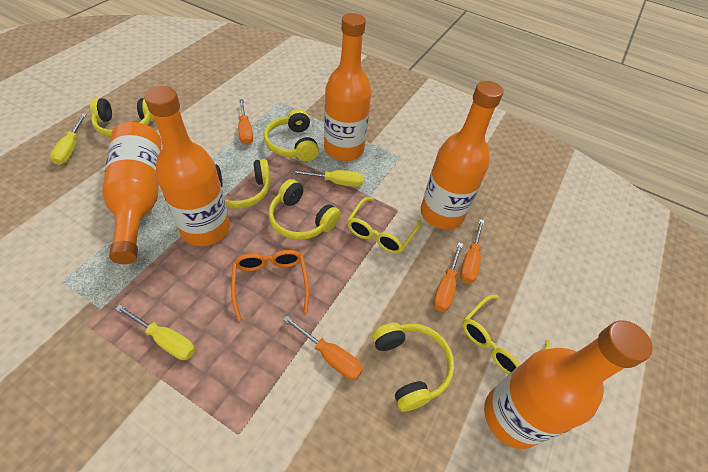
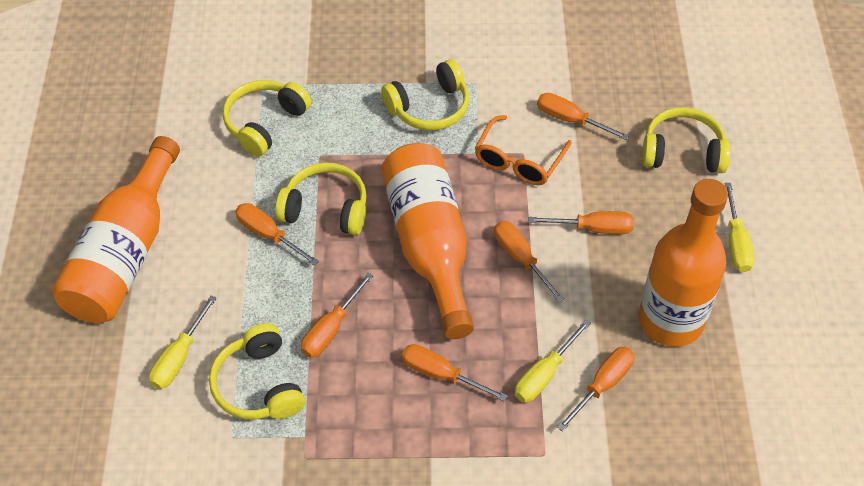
orange bottle: [102,122,161,264] [144,86,230,246] [324,13,371,161] [421,81,504,229] [484,321,653,449] = 5 -> [52,136,180,323] [381,143,474,339] [638,179,728,347] = 3
orange screwdriver: [238,99,253,145] [283,315,363,380] [433,242,463,312] [460,219,484,283] = 4 -> [235,203,319,266] [301,273,373,358] [402,344,508,402] [494,221,564,302] [528,211,634,234] [537,93,629,140] [557,347,634,432] = 7
yellow glasses: [347,197,421,254] [462,295,550,375] = 2 -> none = 0

